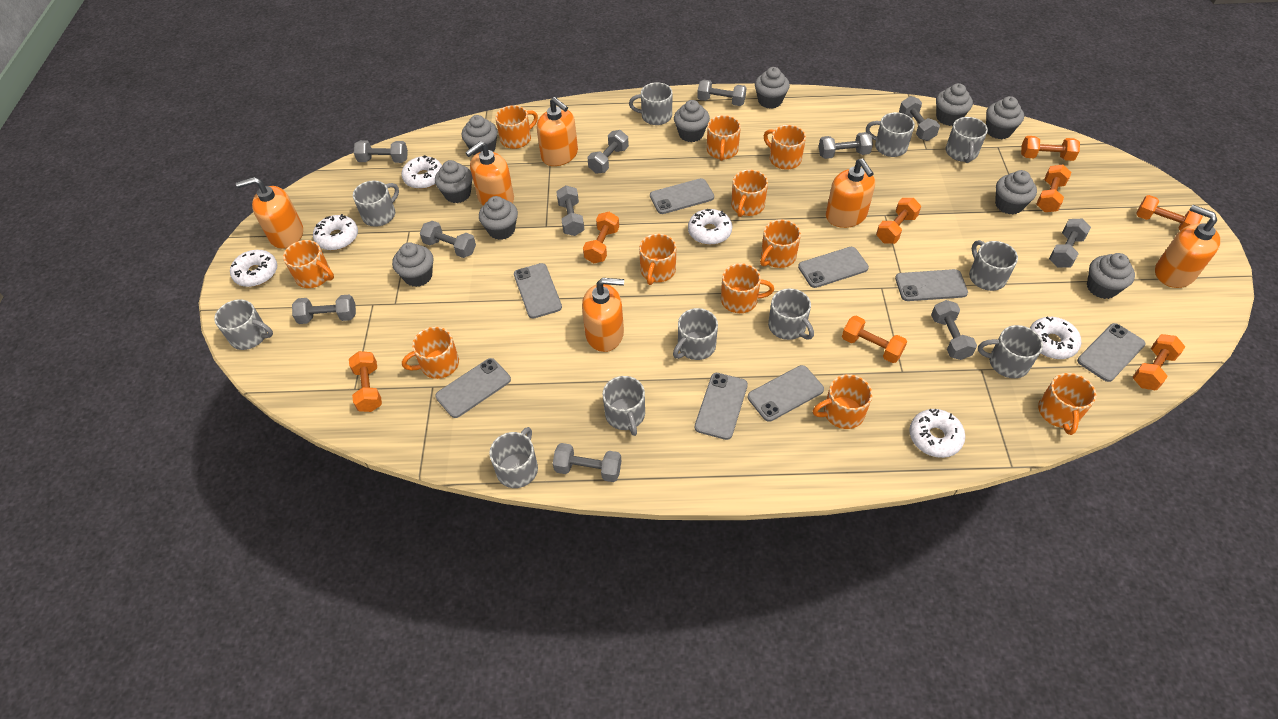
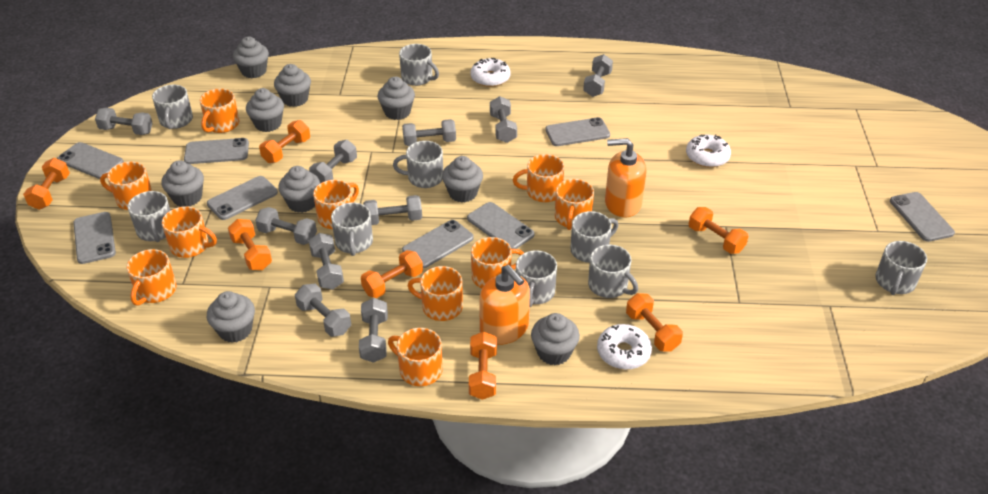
grey cupcake: [392,242,433,287] [435,160,473,203] [462,115,498,155] [479,196,518,240] [674,100,710,142] [755,67,790,109] [936,83,973,126] [986,96,1024,139] [995,170,1037,214] [1087,253,1135,299] = 10 -> [162,160,204,207] [207,291,255,343] [233,37,269,78] [246,88,284,132] [274,64,311,107] [278,166,320,213] [377,77,415,120] [442,156,483,203] [531,313,580,365] = 9
grey dumbbell: [292,295,356,324] [354,140,408,163] [420,221,476,258] [553,443,621,482] [556,185,584,236] [588,130,629,174] [697,80,746,106] [819,132,873,159] [899,96,940,141] [931,300,977,360] [1049,219,1091,268] = 11 -> [95,108,153,135] [255,207,317,245] [295,284,351,337] [309,140,357,183] [309,233,344,289] [359,298,388,363] [363,195,422,225] [402,119,456,146] [490,96,517,143] [583,54,613,97] = 10
grey mug: [214,299,273,350] [353,181,399,227] [489,427,538,488] [603,376,645,436] [629,82,673,125] [673,308,718,360] [768,288,814,340] [866,112,915,157] [946,117,988,163] [969,240,1018,291] [978,325,1043,378] = 11 -> [128,191,171,242] [152,85,193,129] [331,202,373,256] [393,141,443,188] [399,44,439,86] [516,250,557,307] [570,211,619,263] [588,245,638,298] [875,241,927,295] = 9
orange dumbbell: [349,351,382,412] [583,212,619,263] [842,316,907,363] [876,198,921,244] [1021,136,1080,161] [1036,164,1071,212] [1133,334,1185,390] [1136,195,1203,230] = 8 -> [23,158,70,210] [228,219,272,270] [259,120,310,163] [361,250,423,298] [469,332,497,400] [626,293,683,351] [689,207,748,254] = 7
orange mug: [283,240,334,288] [402,327,459,379] [495,105,538,149] [639,234,676,285] [707,115,741,161] [721,263,774,313] [731,170,768,217] [760,219,801,268] [764,125,806,170] [813,374,873,429] [1038,373,1096,435] = 11 -> [100,161,152,210] [126,249,177,306] [162,206,217,258] [200,88,239,133] [313,180,359,229] [388,328,443,386] [408,266,463,321] [471,237,524,288] [513,154,564,202] [555,179,594,230] = 10
orange soap dispenser: [236,177,303,249] [465,141,514,205] [537,97,578,166] [582,278,624,352] [826,158,875,228] [1155,205,1220,288] = 6 -> [479,265,530,345] [605,138,646,218] = 2
white donut: [230,250,277,287] [313,214,358,250] [402,155,442,189] [688,209,732,245] [909,409,965,458] [1030,317,1081,359] = 6 -> [470,58,510,87] [597,324,652,370] [686,134,731,168] = 3

